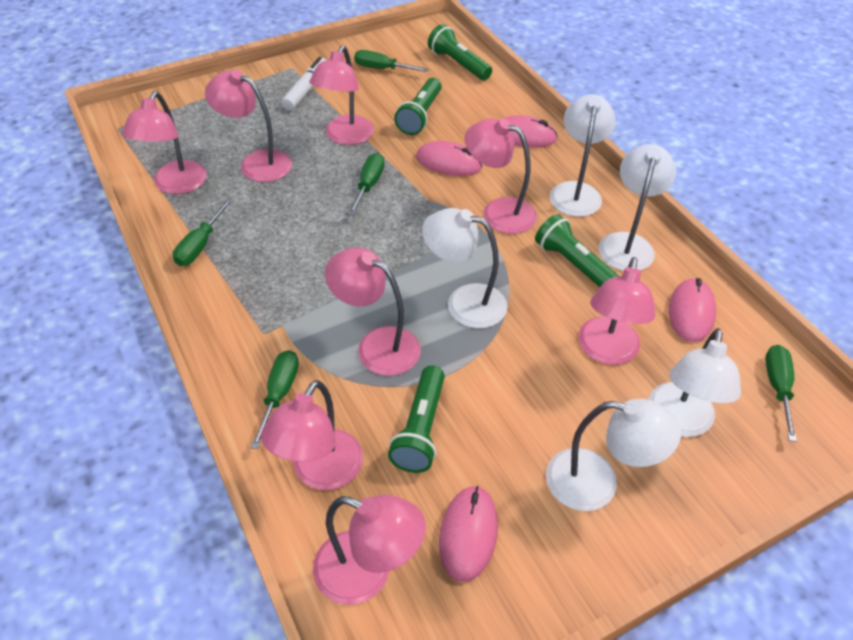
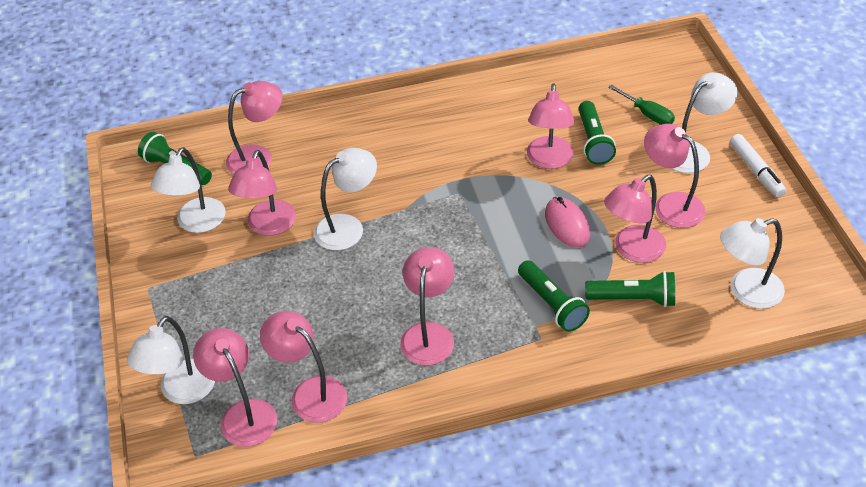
green screwdriver: [173,199,232,266] [250,350,299,449] [348,153,385,215] [354,50,429,72] [765,345,797,442] = 5 -> [608,85,675,125] = 1
pink mouse: [416,141,482,176] [439,486,498,582] [504,115,558,148] [669,278,716,342] = 4 -> [545,197,590,248] = 1

